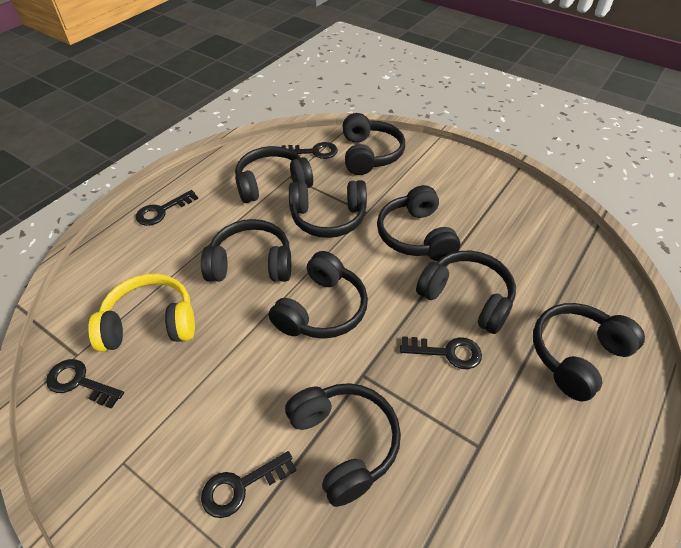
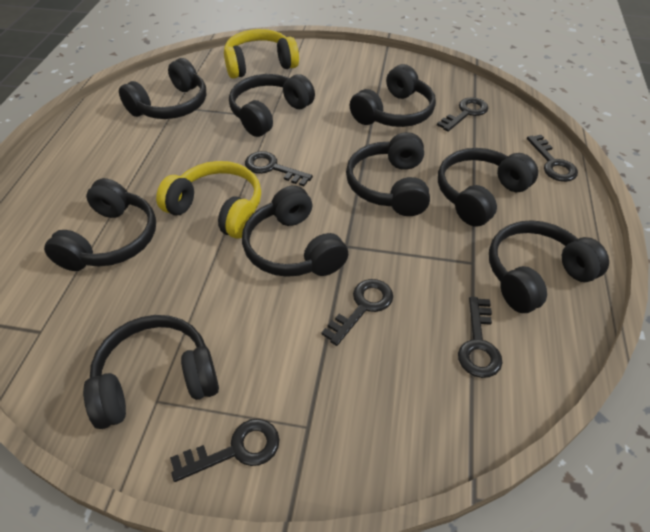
black key: [46,359,124,409] [136,190,198,226] [201,451,297,518] [282,142,338,159] [400,336,482,369] = 5 -> [170,419,280,482] [245,151,313,186] [321,279,393,346] [437,97,488,132] [458,297,502,378] [527,135,578,182] = 6
yellow headphones: [88,274,195,352] = 1 -> [156,161,261,239] [224,29,299,79] = 2

